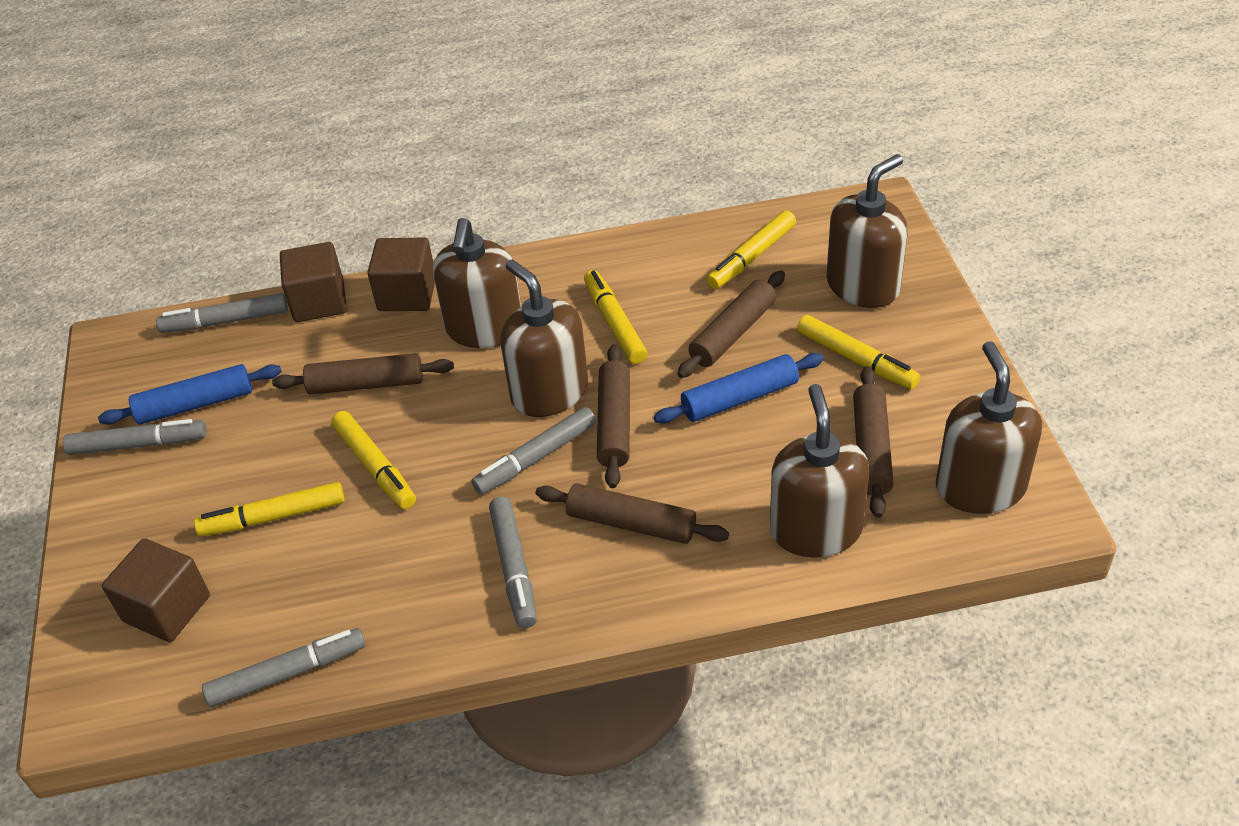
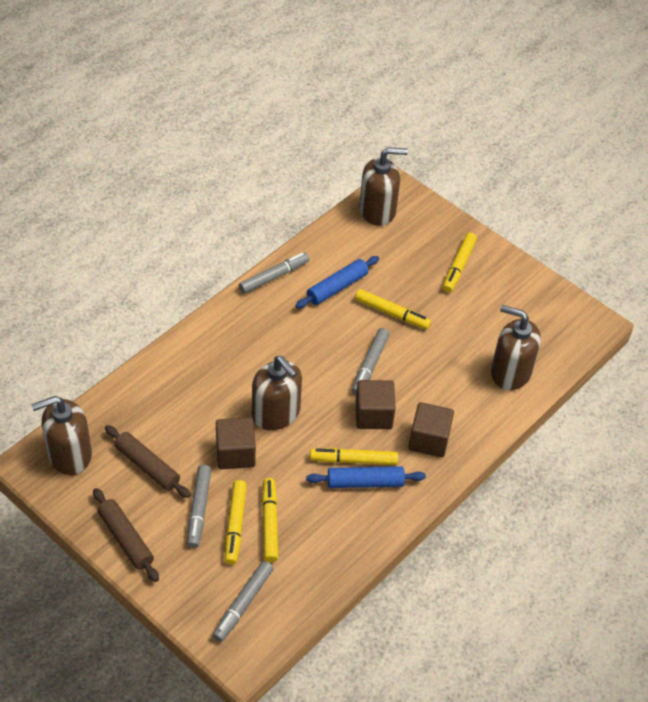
brown rolling pin: [272,353,454,394] [536,483,729,544] [597,344,630,488] [677,271,785,378] [853,366,893,518] = 5 -> [93,488,159,582] [105,425,191,498] = 2
brown soap dispenser: [433,218,521,348] [500,259,588,417] [770,384,869,558] [827,154,907,308] [936,341,1042,514] = 5 -> [31,396,92,475] [252,356,302,430] [359,147,408,226] [491,305,541,390] = 4
grey marker: [63,419,207,455] [156,293,288,333] [202,628,365,707] [471,407,596,495] [489,497,537,628] = 5 -> [187,465,211,548] [212,561,274,642] [239,252,310,294] [352,328,390,395] = 4

